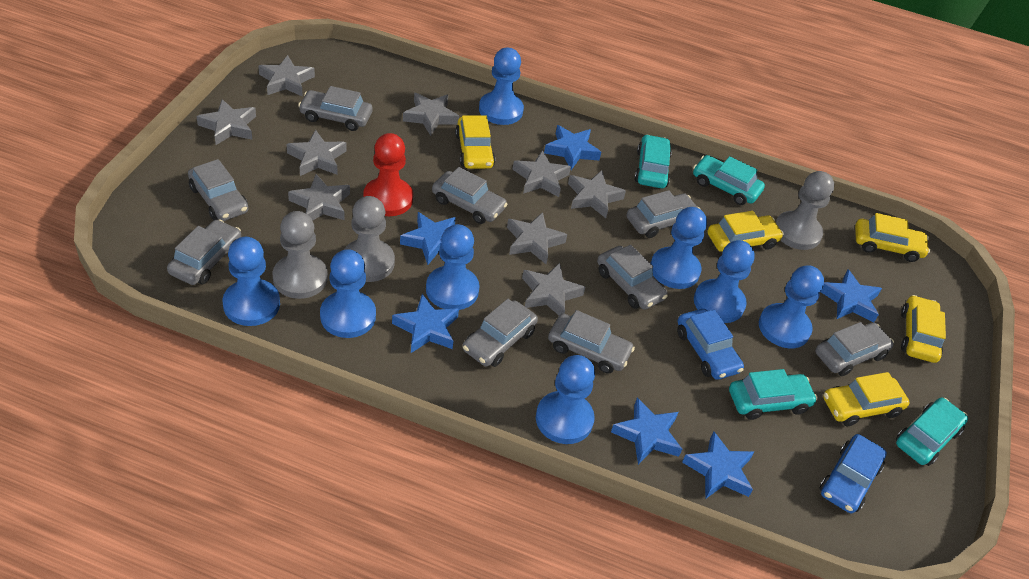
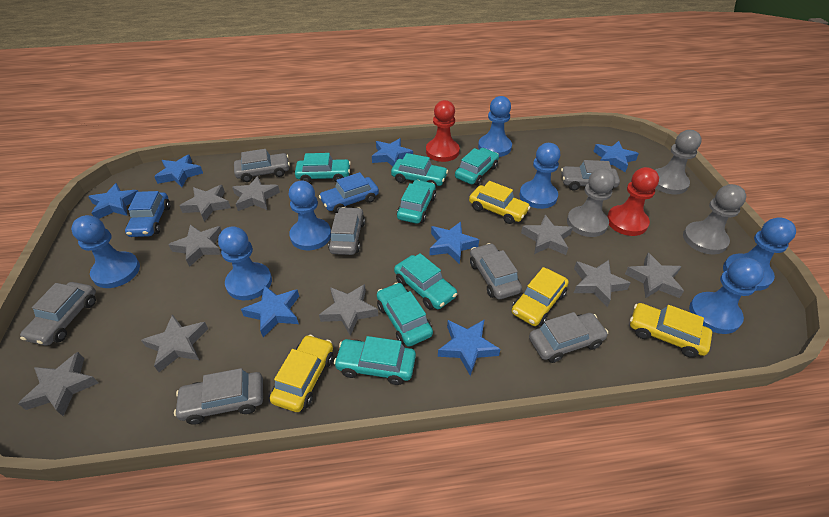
blue pawn: [222,237,280,326] [320,249,376,338] [426,224,480,310] [479,47,524,125] [536,355,595,444] [650,207,707,289] [694,240,755,323] [759,265,824,348] = 8 -> [71,215,140,288] [218,226,272,300] [289,181,331,250] [478,96,512,157] [519,143,560,209] [689,258,764,334] [723,217,796,291] = 7
blue star: [392,294,459,353] [400,212,456,265] [544,125,601,170] [611,398,682,465] [682,431,754,499] [820,269,882,322] = 6 -> [88,183,138,219] [154,154,203,187] [241,285,299,337] [372,138,413,167] [430,222,479,264] [438,320,501,376] [593,141,639,172] = 7
grey car: [167,219,241,285] [188,159,248,221] [298,86,372,131] [432,167,508,224] [463,299,538,367] [548,310,635,373] [597,245,668,310] [627,190,700,238] [815,322,894,376] = 9 -> [20,282,96,346] [174,368,263,425] [234,149,290,182] [328,207,365,255] [470,243,522,299] [529,312,608,363] [561,160,620,191] = 7
red pawn: [363,133,413,216] = 1 -> [426,100,460,162] [607,167,659,236] = 2
turquoise car: [634,134,672,188] [693,155,765,205] [729,369,818,420] [896,397,968,466] = 4 -> [295,153,351,183] [334,336,416,385] [377,283,433,347] [391,153,448,187] [394,253,457,309] [397,180,436,224] [455,148,499,185] = 7
yellow car: [455,116,495,169] [707,211,784,252] [823,372,910,426] [855,213,930,262] [901,295,946,363] = 5 -> [270,335,333,412] [469,181,530,224] [512,267,569,326] [630,303,712,358] = 4

